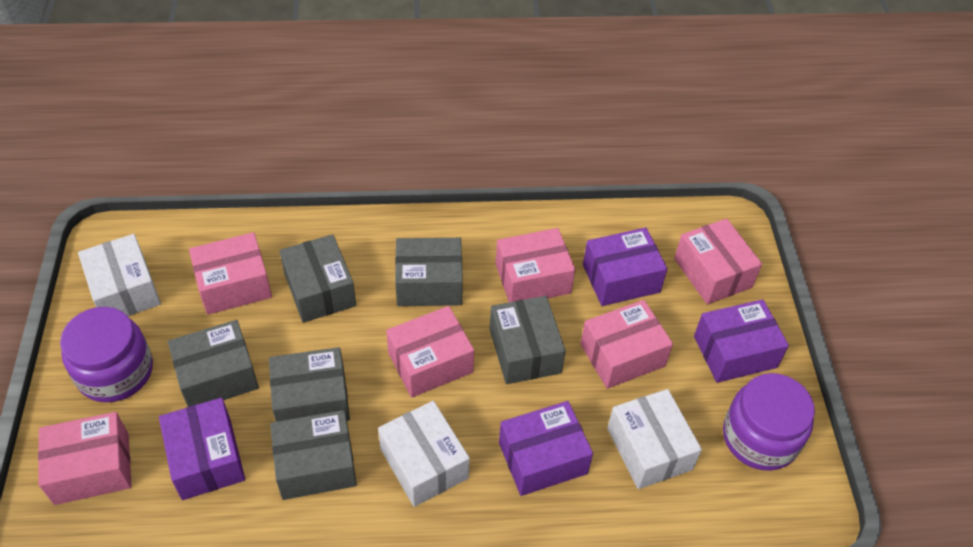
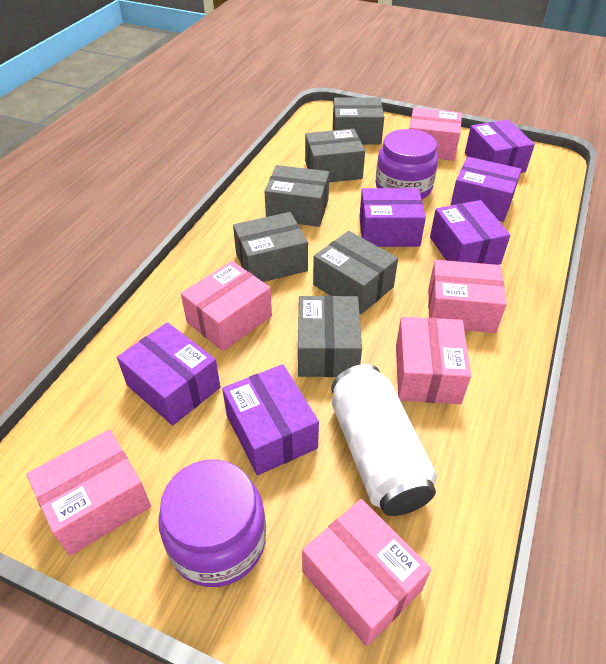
purple box: [159,398,245,500] [499,401,593,496] [583,228,667,306] [694,299,789,383] = 4 -> [117,322,220,426] [222,364,319,475] [359,188,426,247] [430,200,510,265] [450,157,522,222] [465,120,535,173] = 6
white box: [78,234,161,316] [378,401,470,507] [607,389,702,489] = 3 -> none = 0
white can: none = 0 -> [331,364,437,516] = 1

